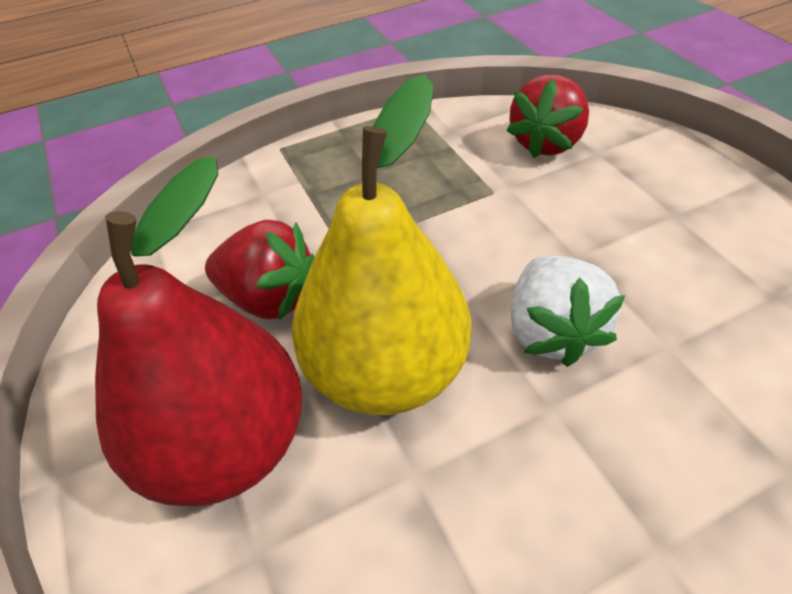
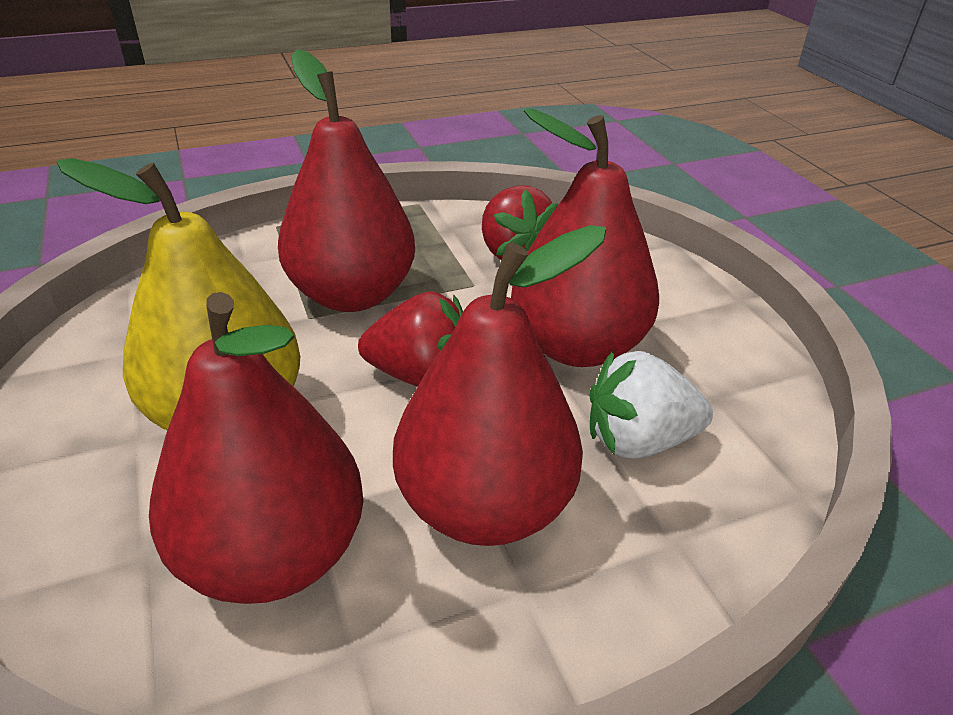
red pear: [95,156,302,506] = 1 -> [149,292,363,604] [278,49,415,312] [393,225,606,546] [511,109,659,367] = 4

